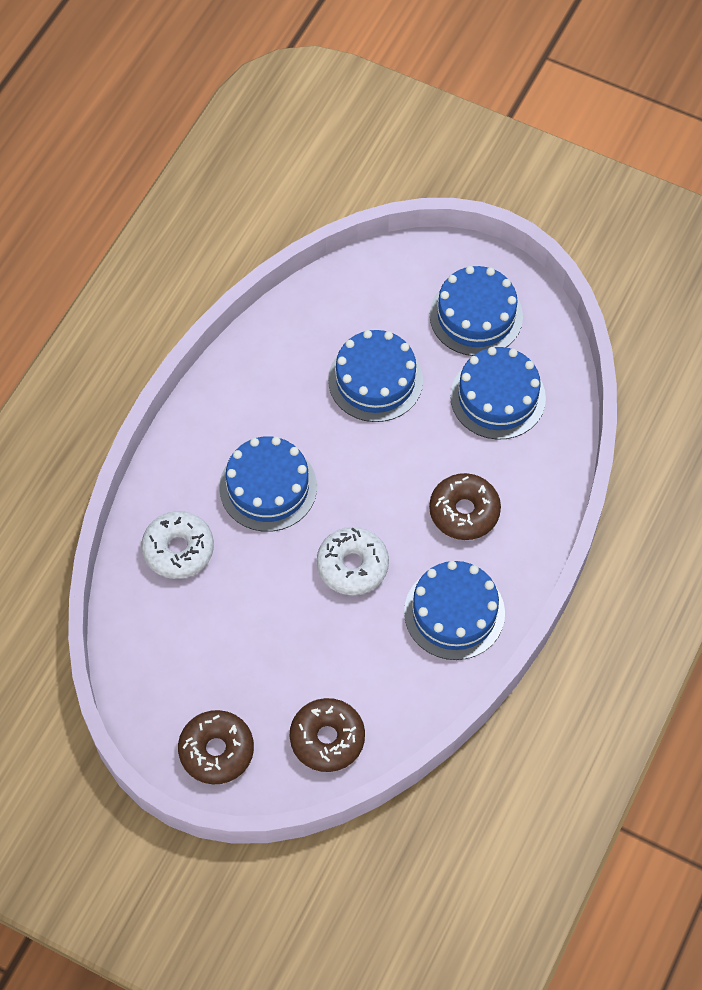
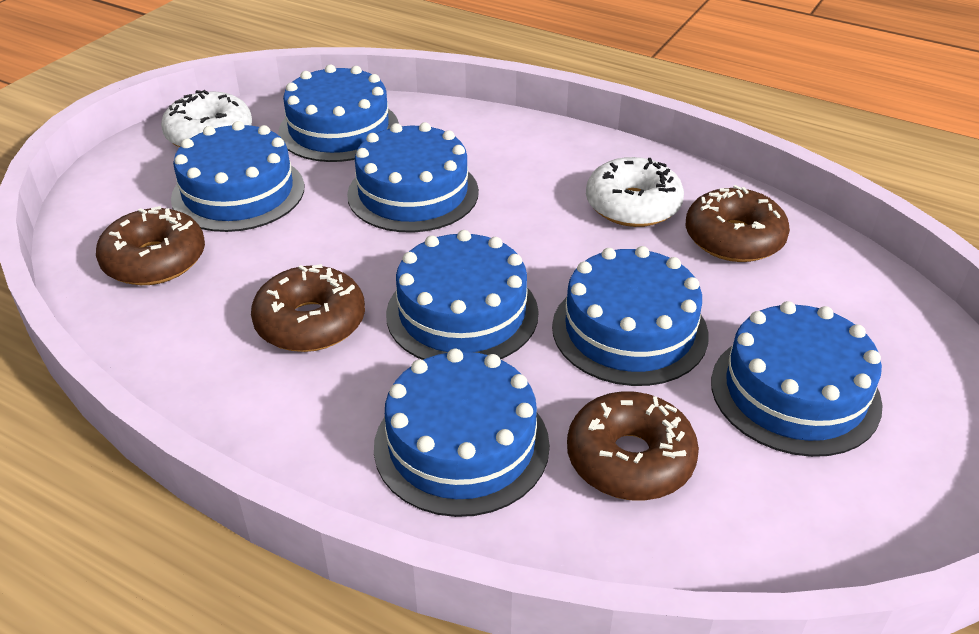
blue cake: [219,436,317,532] [328,330,423,422] [404,561,505,660] [430,266,523,356] [450,347,546,440] = 5 -> [171,121,304,232] [278,64,399,162] [347,122,479,233] [374,349,550,517] [386,230,539,360] [552,246,709,386] [711,301,883,457] = 7
brown donut: [178,710,254,784] [289,698,365,772] [429,473,501,540] = 3 -> [96,206,205,285] [251,264,365,352] [567,391,699,501] [686,185,790,262] = 4

